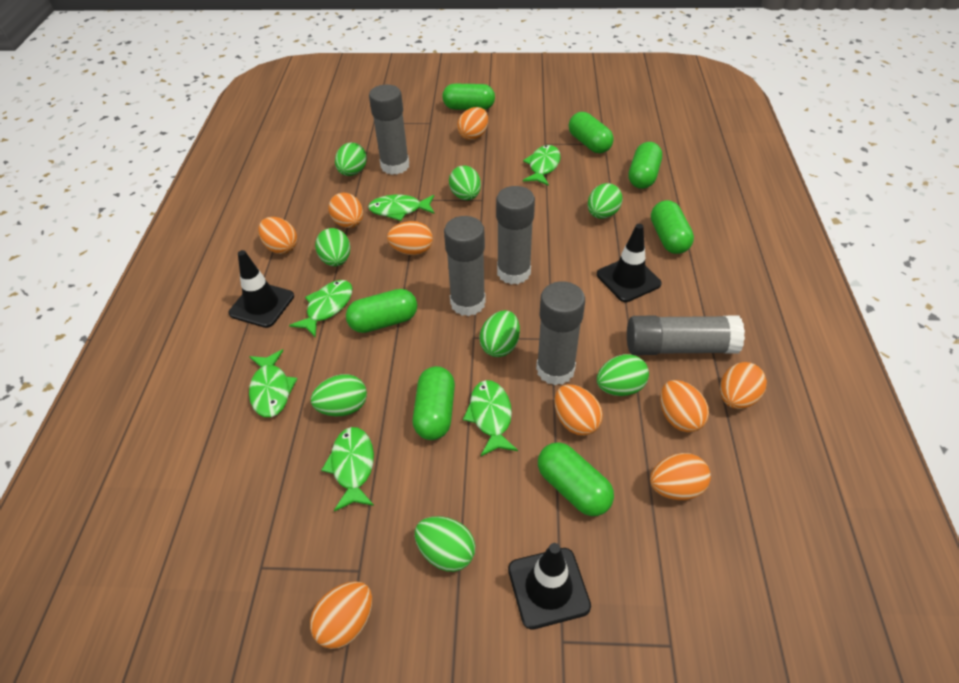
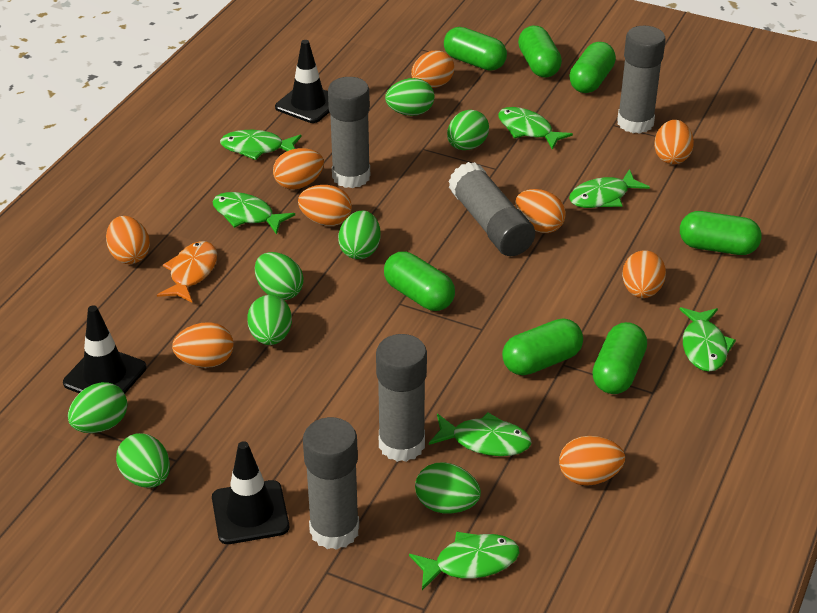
green fish: [249,349,297,417] [289,280,353,338] [321,427,374,511] [368,195,435,221] [463,380,518,456] [523,145,561,186] = 6 -> [212,192,295,235] [220,130,302,160] [409,531,519,590] [429,412,531,456] [498,107,573,150] [569,169,650,208] [679,307,736,372] = 7
orange fish: none = 0 -> [157,241,217,303] = 1

